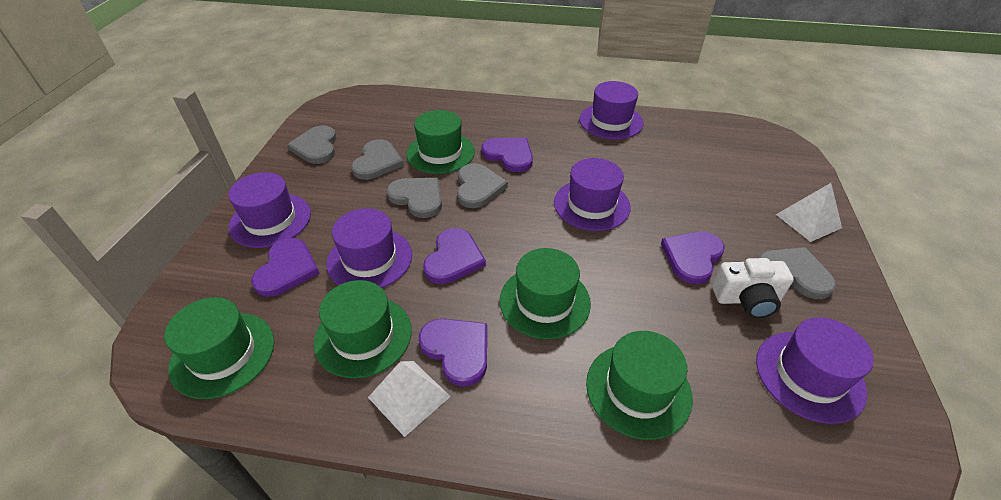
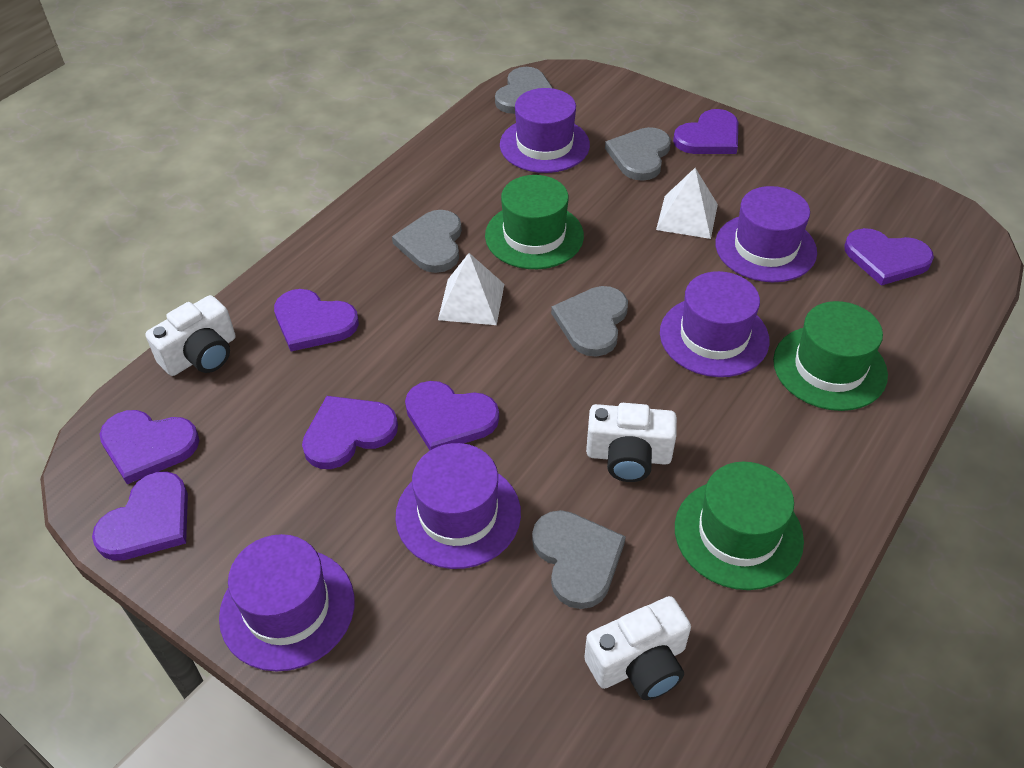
green hat: [164,297,274,399] [314,280,412,378] [406,110,475,174] [500,248,591,339] [586,331,693,440] = 5 -> [485,175,584,269] [675,462,804,590] [773,301,888,411] = 3
purple heart: [251,238,320,297] [419,319,487,386] [423,228,486,284] [481,138,533,172] [661,231,725,284] = 5 -> [92,471,188,561] [99,410,199,484] [274,289,359,352] [302,396,398,469] [405,381,499,450] [673,109,738,154] [844,228,934,286] = 7
white camera: [712,258,794,319] = 1 -> [145,295,235,376] [584,596,691,700] [586,403,677,482] = 3

